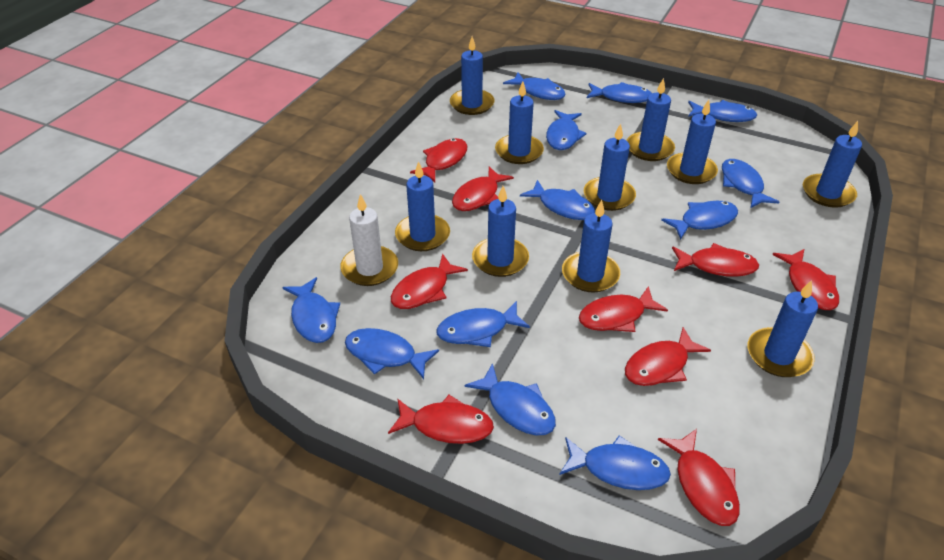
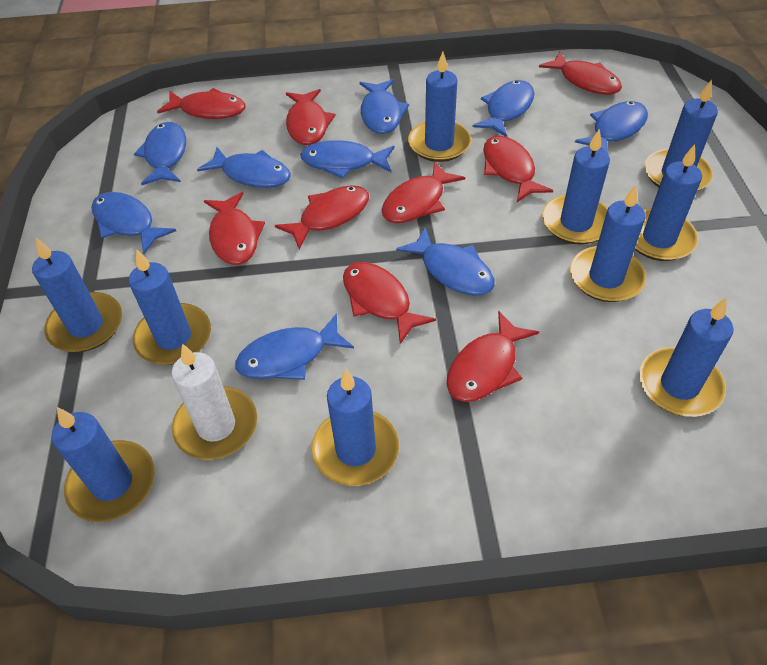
blue fish: [282,277,340,343] [345,328,439,379] [437,301,530,347] [465,363,556,436] [503,73,566,100] [520,180,595,220] [546,110,587,150] [559,436,671,490] [587,82,652,103] [661,201,738,240] [688,100,757,122] [722,159,779,208] = 12 -> [91,192,176,254] [134,122,186,185] [197,147,291,188] [235,313,354,380] [300,140,395,179] [359,79,409,134] [396,227,495,296] [473,80,534,137] [575,101,648,153] = 9

